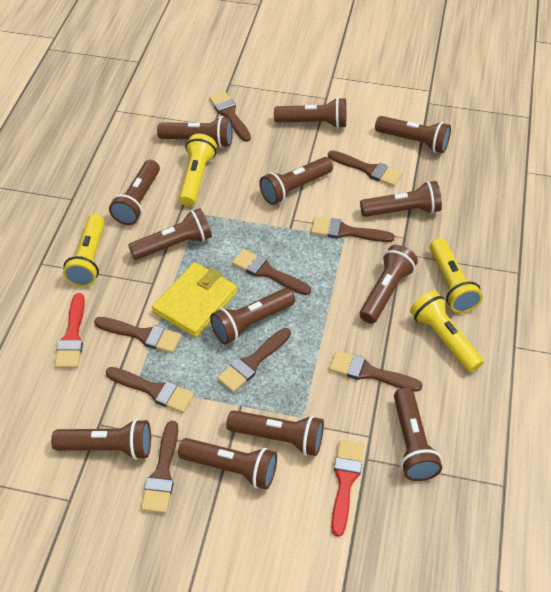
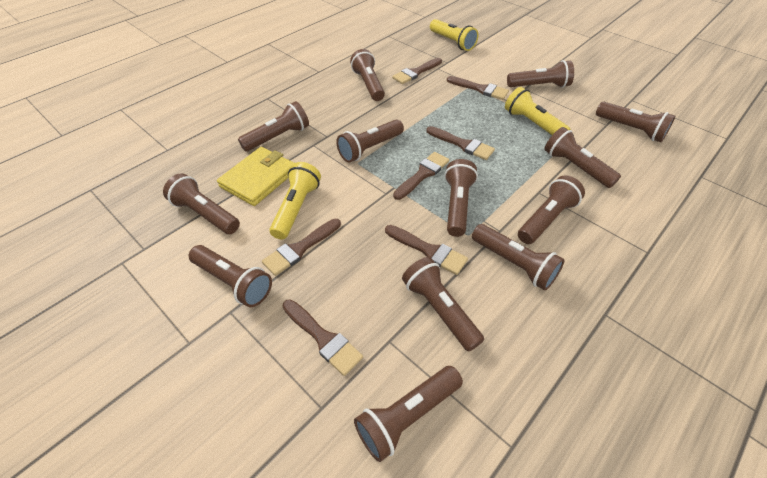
brown brush: [94,317,182,353] [105,367,194,413] [141,421,178,513] [209,91,251,142] [217,328,291,392] [232,249,311,295] [311,217,395,242] [328,150,402,186] [329,351,423,392] = 9 -> [262,219,341,276] [283,299,363,376] [385,225,468,275] [392,58,442,84] [393,152,450,200] [427,126,495,160] [447,76,509,100] = 7
red brush: [54,293,85,368] [331,440,364,537] = 2 -> none = 0
yellow flashlight: [63,214,105,287] [179,134,217,206] [410,290,484,373] [430,238,483,313] = 4 -> [270,162,321,239] [430,19,478,51] [505,87,571,135] = 3

